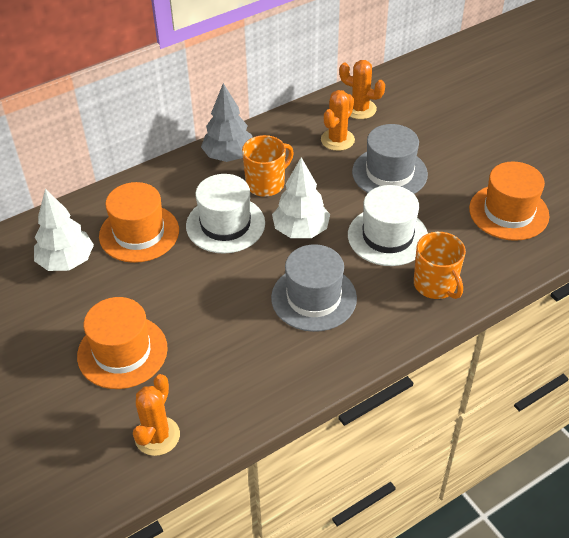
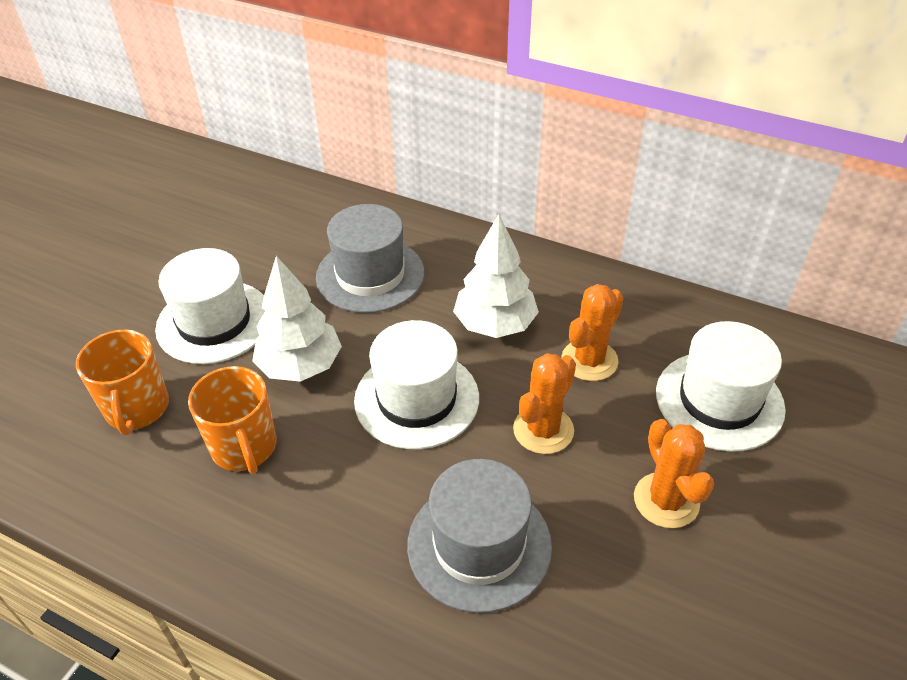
grey tree: [201,83,253,162] = 1 -> none = 0
orange hat: [77,297,168,389] [99,182,179,263] [469,162,549,241] = 3 -> none = 0
white hat: [186,174,265,254] [348,185,428,266] = 2 -> [155,248,265,364] [354,320,479,449] [656,321,786,452] = 3

